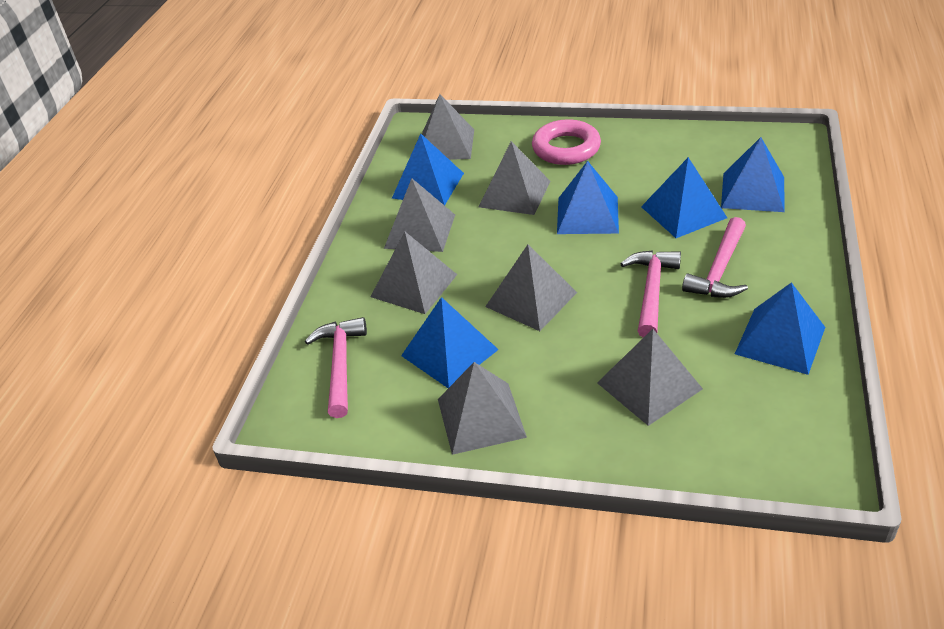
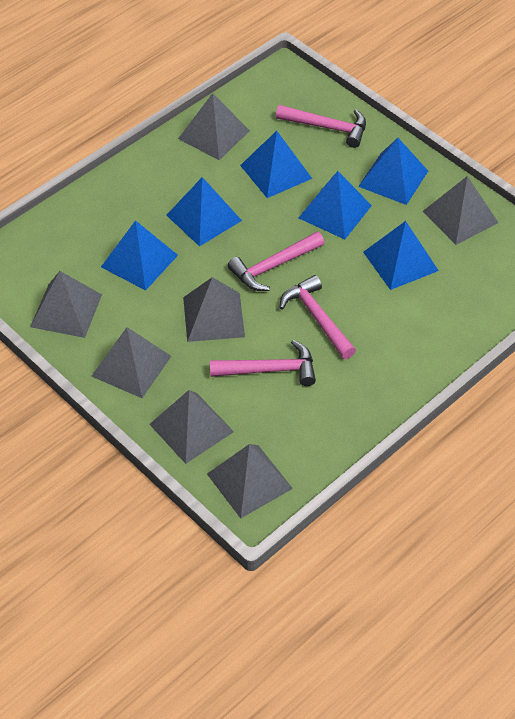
pink hammer: [305,317,367,418] [620,250,681,338] [682,217,748,298] = 3 -> [210,340,316,386] [228,232,324,291] [276,105,366,148] [279,275,356,359] = 4
pink ring: [532,119,601,165] = 1 -> none = 0

